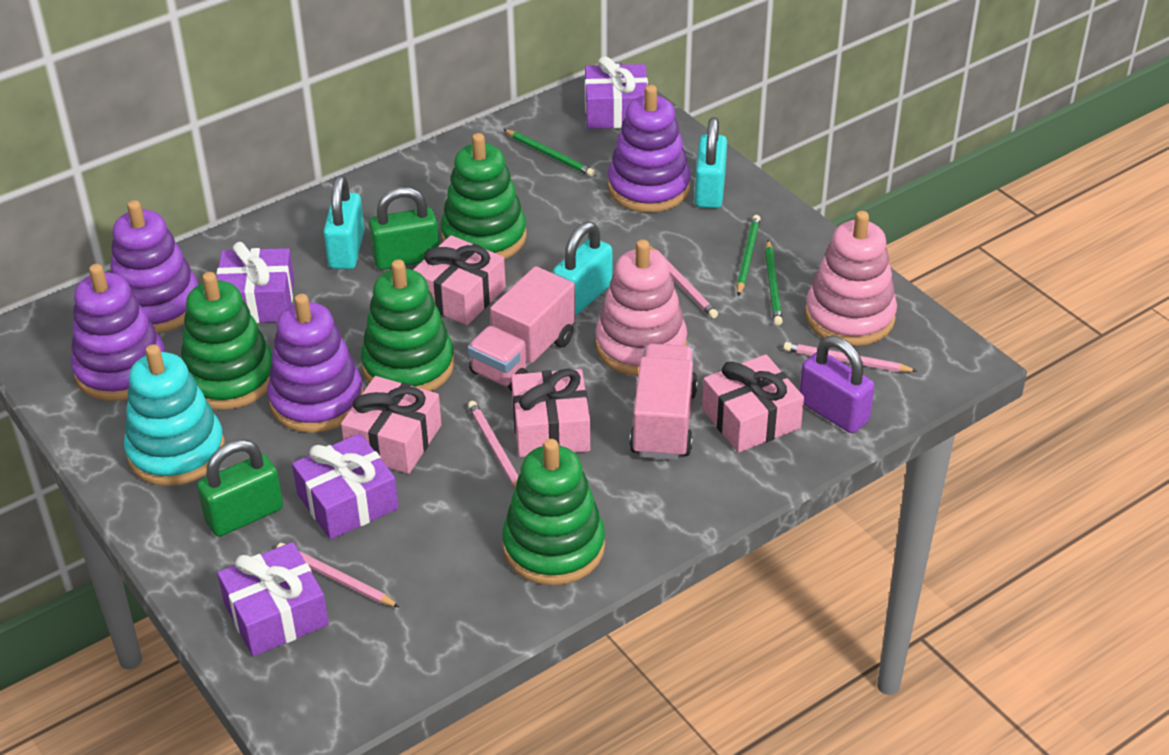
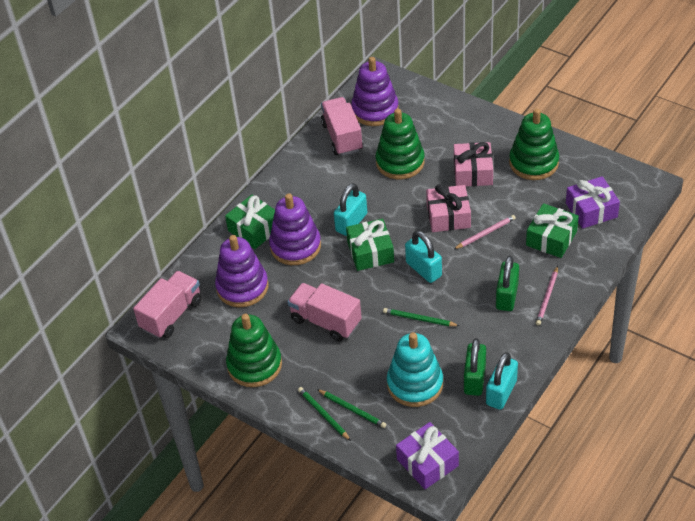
green gift: none = 0 -> [225,195,275,249] [346,219,394,271] [526,203,579,258] = 3
green stacking toy: [181,272,272,410] [361,260,454,391] [441,133,527,259] [502,439,605,585] = 4 -> [226,314,282,387] [376,109,425,179] [509,109,559,180] = 3
pink gift: [341,376,442,474] [413,235,506,325] [511,369,590,457] [702,354,804,453] = 4 -> [426,184,471,232] [454,142,493,186] = 2
pink pencil: [277,543,399,607] [468,401,518,488] [650,246,718,318] [784,342,917,372] = 4 -> [454,215,516,249] [536,266,558,326] = 2
pink stacking toy: [595,240,687,376] [805,211,897,346] = 2 -> none = 0
pink truck: [467,266,575,391] [629,344,698,460] = 2 -> [133,271,202,339] [287,283,362,342] [321,97,363,156] = 3
purple gift: [216,242,294,323] [217,542,329,657] [292,433,399,540] [585,56,648,129] = 4 -> [396,422,459,489] [566,176,620,229] = 2
purple padlock: [800,336,875,433] = 1 -> none = 0
purple stacking toy: [71,264,165,401] [110,200,199,333] [267,294,363,433] [608,85,691,212] = 4 -> [215,235,268,307] [269,193,321,265] [351,57,399,126] = 3

